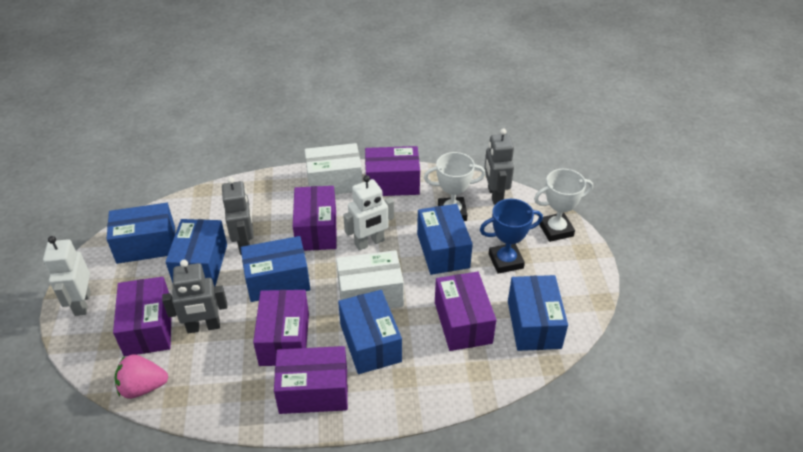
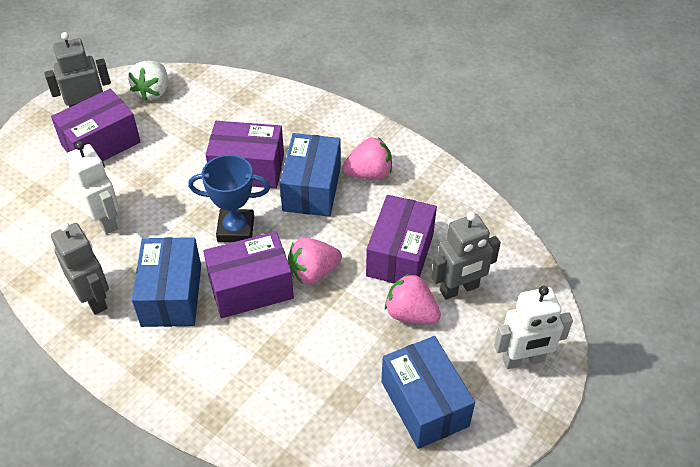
blue box: [107,203,175,264] [165,219,227,287] [241,236,310,302] [338,290,402,374] [417,204,473,275] [508,275,568,351] = 6 -> [132,237,201,327] [280,133,341,217] [381,336,475,449] = 3
pink strawberry: [114,354,168,399] = 1 -> [288,238,342,285] [342,137,392,180] [385,273,441,324] = 3
purple box: [113,277,171,356] [253,290,309,366] [274,346,348,414] [293,186,337,251] [365,146,420,196] [435,272,496,351] = 6 -> [51,89,141,161] [203,231,294,318] [205,121,284,188] [366,195,437,283] = 4
white box: [305,143,362,194] [336,250,404,308] = 2 -> none = 0
white strawberry: none = 0 -> [128,61,168,101] = 1
white trophy: [424,152,486,221] [534,169,593,242] = 2 -> none = 0

